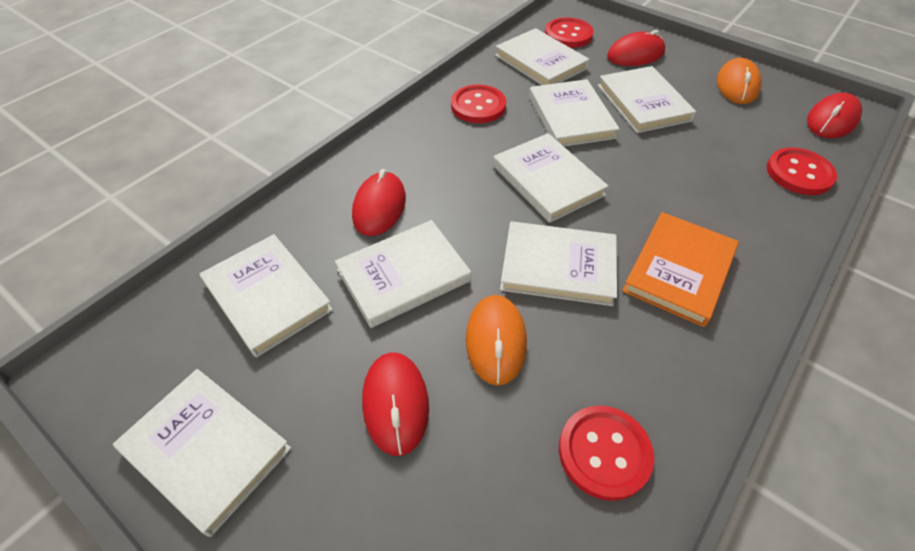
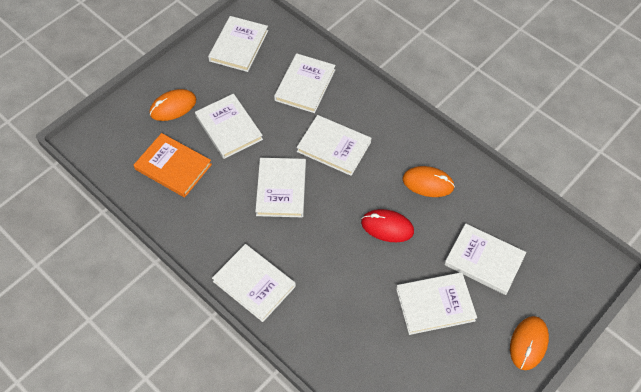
orange mouse: [466,295,527,386] [717,58,761,104] = 2 -> [150,89,196,121] [403,166,455,197] [510,316,549,370] = 3
red button: [451,85,506,123] [545,17,594,48] [559,406,654,501] [767,147,837,195] = 4 -> none = 0
red mouse: [352,169,406,236] [362,352,429,456] [607,30,665,66] [807,93,862,138] = 4 -> [361,209,414,242] = 1

